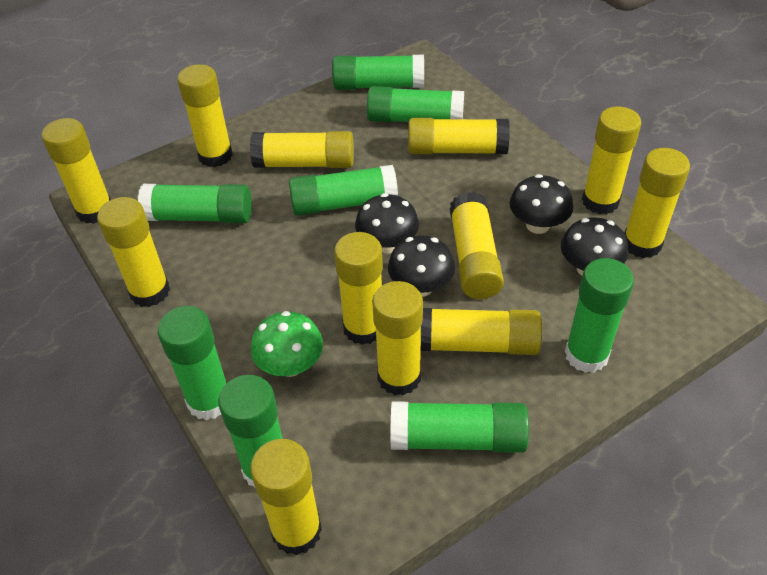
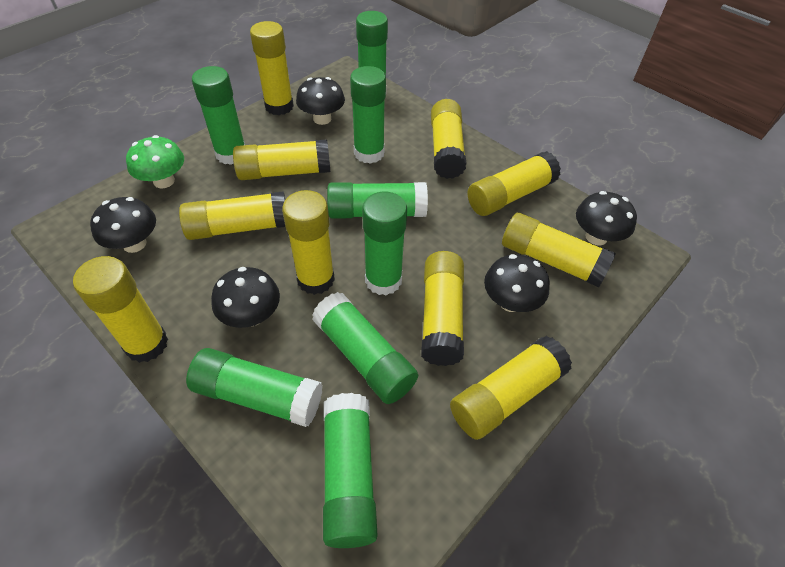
black mushroom: [355,193,419,253] [388,235,455,297] [510,174,573,234] [561,217,628,275] = 4 -> [90,197,156,253] [211,267,280,328] [296,77,345,125] [484,254,550,312] [576,191,637,246] = 5
yellow glue stick: [42,118,111,224] [97,197,170,307] [177,64,233,167] [250,131,354,168] [250,439,322,555] [334,232,383,345] [372,281,423,396] [408,118,510,154] [421,308,542,355] [450,192,504,299] [582,106,641,214] [624,148,690,258] = 12 -> [73,256,168,363] [179,191,285,240] [233,139,330,180] [250,21,294,115] [282,190,335,295] [421,251,464,366] [431,99,467,179] [450,336,572,440] [468,151,561,216] [502,213,616,287] = 10

